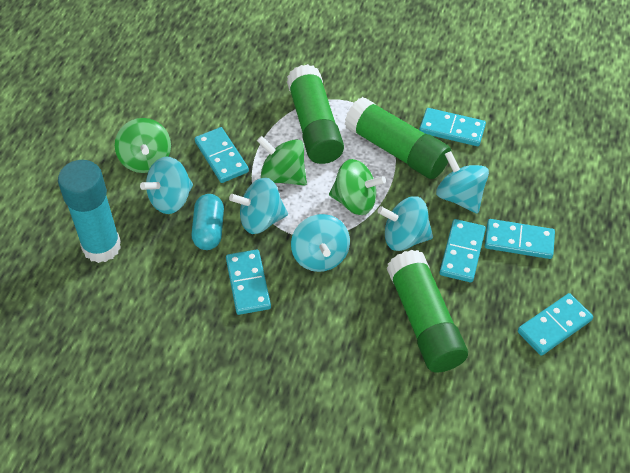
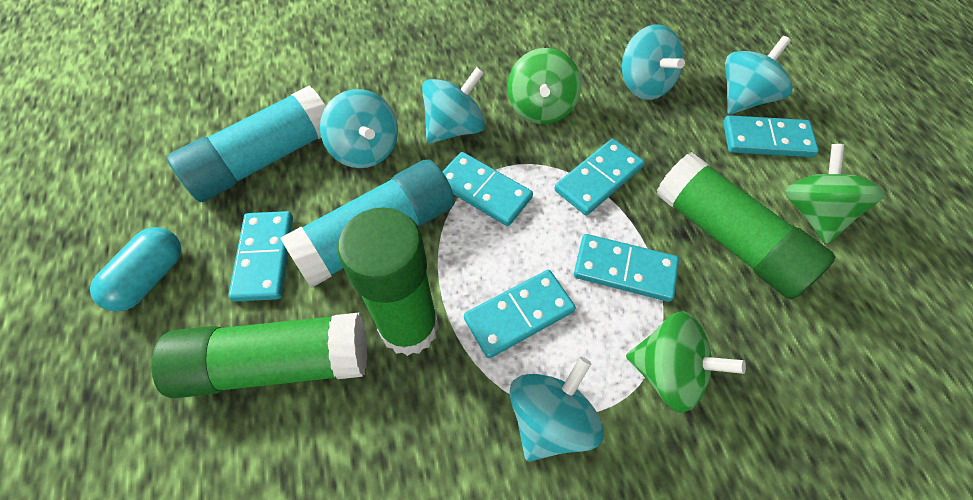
turquoise glue stick: [58,160,121,263] = 1 -> [167,85,326,202] [281,160,455,288] = 2

